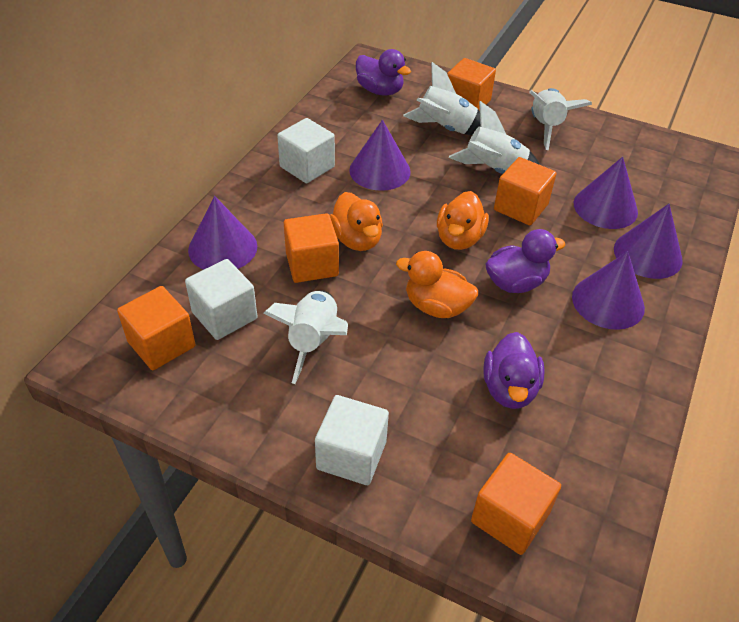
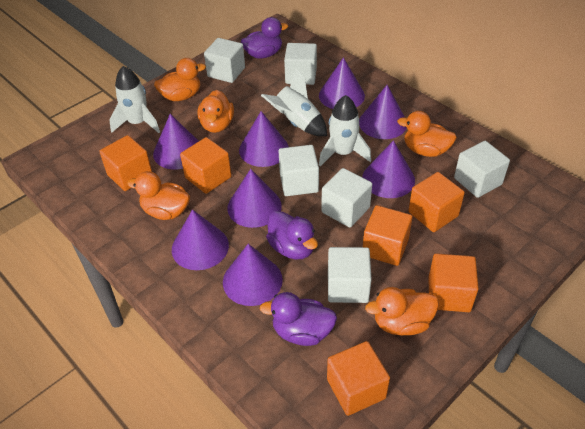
orange cube: [117,286,196,370] [284,213,339,283] [447,58,496,111] [471,453,561,555] [494,157,556,225] = 5 -> [99,135,152,191] [180,137,231,194] [327,341,390,416] [363,205,413,266] [408,172,465,232] [428,253,479,312] = 6
orange duck: [330,192,383,251] [396,251,478,318] [437,191,489,250] = 3 -> [127,171,190,220] [154,58,206,101] [197,90,234,133] [365,287,439,335] [397,111,457,157] = 5
purple cone: [188,196,257,270] [349,120,411,191] [572,251,645,330] [574,157,638,229] [614,204,683,279] = 5 -> [153,114,199,169] [172,210,229,270] [223,244,283,306] [227,169,282,228] [239,111,289,167] [319,57,365,109] [359,85,407,139] [362,140,415,198] = 8
white cube: [185,259,258,340] [277,118,335,183] [315,395,389,485] = 3 -> [204,38,245,83] [279,145,319,196] [284,43,317,85] [321,168,372,228] [328,247,372,303] [454,141,510,198] = 6
white rocket: [263,290,348,384] [403,62,481,135] [449,101,540,174] [529,88,592,150] = 4 -> [109,66,160,133] [261,68,327,136] [319,95,371,166] = 3

